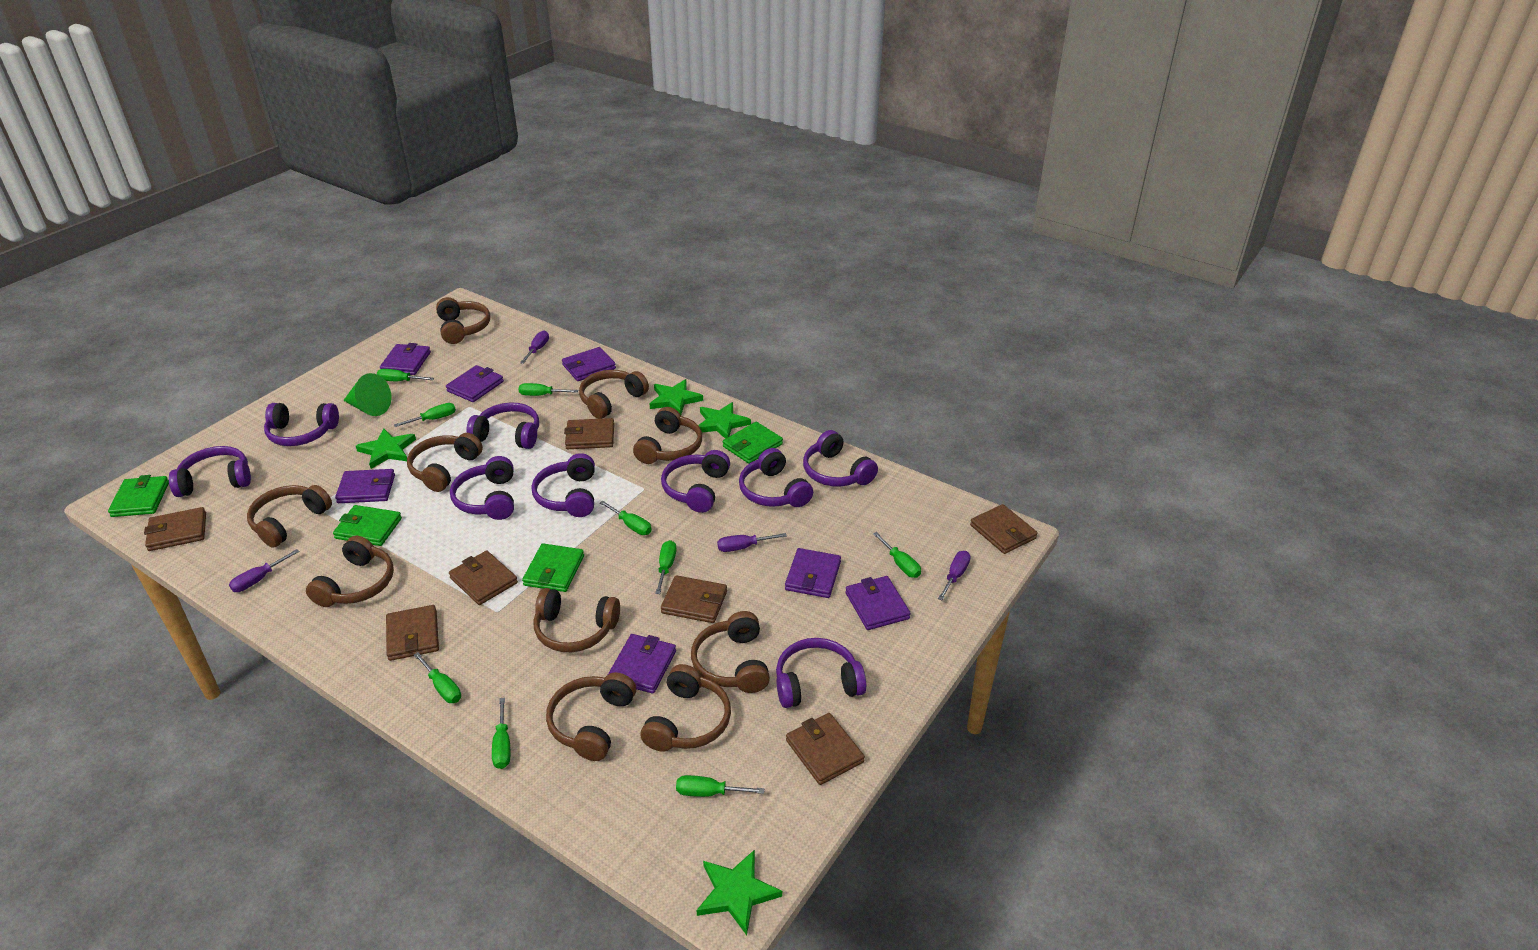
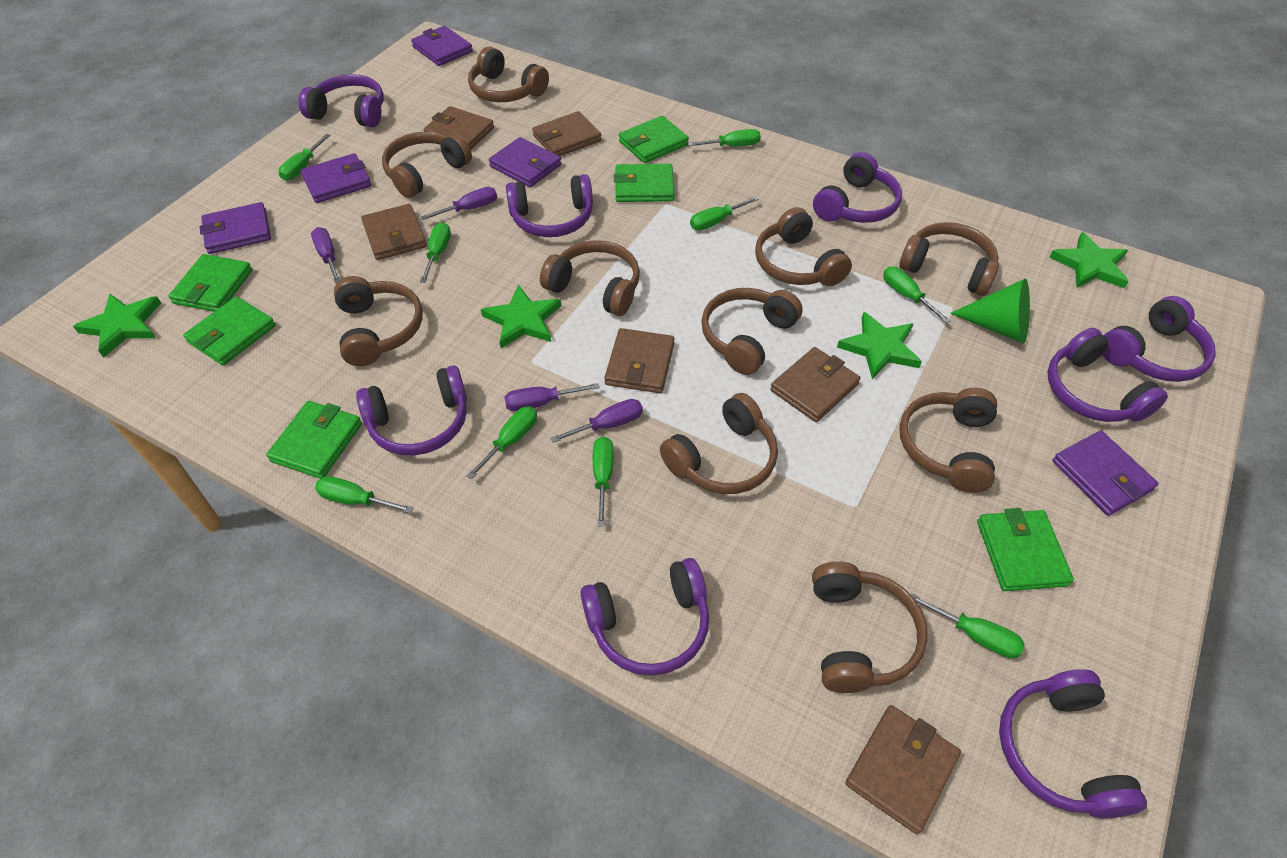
brown wallet: [144,507,206,551] [386,605,439,661] [449,551,518,605] [564,418,614,449] [661,575,727,623] [786,713,865,785] [970,504,1038,554] = 7 -> [361,204,427,260] [424,106,494,150] [532,111,602,156] [605,328,675,393] [771,347,861,422] [845,705,961,834] = 6
green wallet: [108,475,169,517] [333,505,402,546] [522,543,584,592] [723,422,783,464] = 4 -> [169,254,253,312] [183,296,276,365] [266,401,362,479] [614,164,674,202] [619,116,689,163] [977,508,1074,591] = 6
purple headphones: [169,446,251,497] [264,403,339,446] [450,456,514,520] [466,402,539,449] [532,453,595,517] [661,450,730,513] [739,448,813,507] [776,638,866,708] [803,430,878,486] = 9 -> [299,74,384,127] [356,366,467,455] [506,174,593,237] [580,558,709,676] [813,152,902,223] [999,669,1147,818] [1047,328,1168,422] [1102,296,1216,382] = 8
purple wallet: [335,469,395,503] [380,343,431,375] [446,365,504,402] [562,347,616,381] [608,634,676,694] [785,548,841,598] [845,576,911,630] = 7 -> [199,202,271,254] [301,153,371,203] [411,26,473,66] [489,137,561,187] [1052,430,1159,516] = 5

